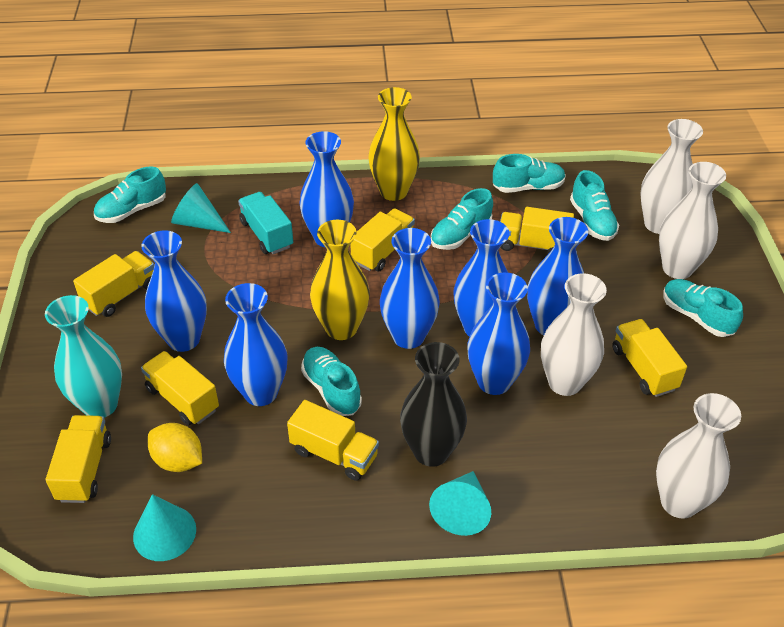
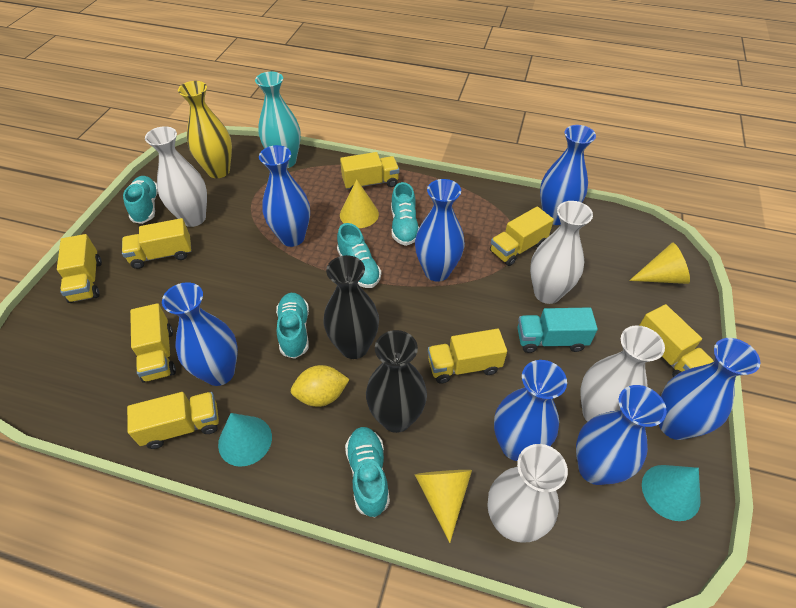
black vase: [400,342,467,467] = 1 -> [323,255,379,359] [366,330,427,433] = 2
turquoise cone: [133,494,196,561] [171,183,231,233] [429,471,491,536] = 3 -> [218,413,272,467] [642,465,701,521] = 2
turquoise shoe: [94,167,166,223] [301,347,362,416] [431,188,493,250] [493,154,566,193] [570,170,619,241] [663,279,743,337] = 6 -> [123,176,158,224] [276,293,309,359] [337,223,381,288] [345,427,390,517] [391,182,419,246] = 5
yellow cone: none = 0 -> [340,179,379,228] [415,470,472,543] [629,243,690,284] = 3
yellow truck: [46,415,111,503] [73,251,154,317] [141,351,219,426] [287,400,379,481] [350,208,415,272] [500,207,574,254] [612,319,687,397] = 7 -> [57,234,102,303] [122,218,192,269] [127,392,219,449] [130,303,176,383] [340,152,399,190] [428,329,507,384] [490,207,554,266] [639,304,714,377] = 8
yellow vase: [310,220,370,340] [368,87,420,201] = 2 -> [178,81,232,178] = 1

